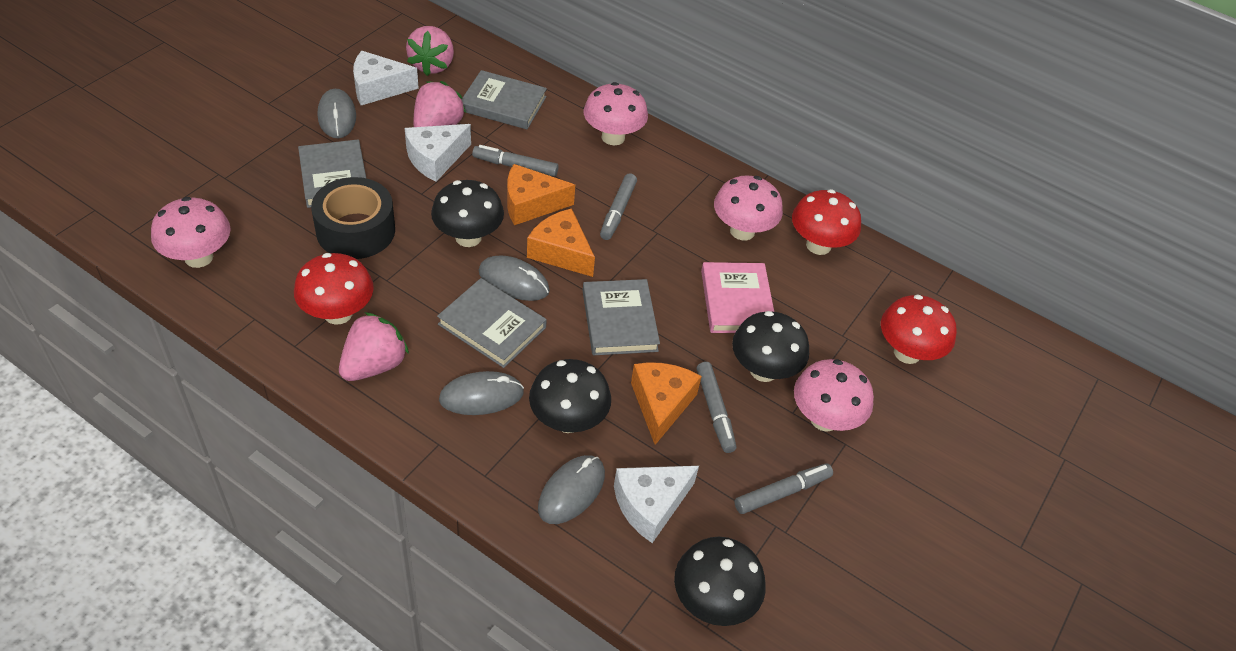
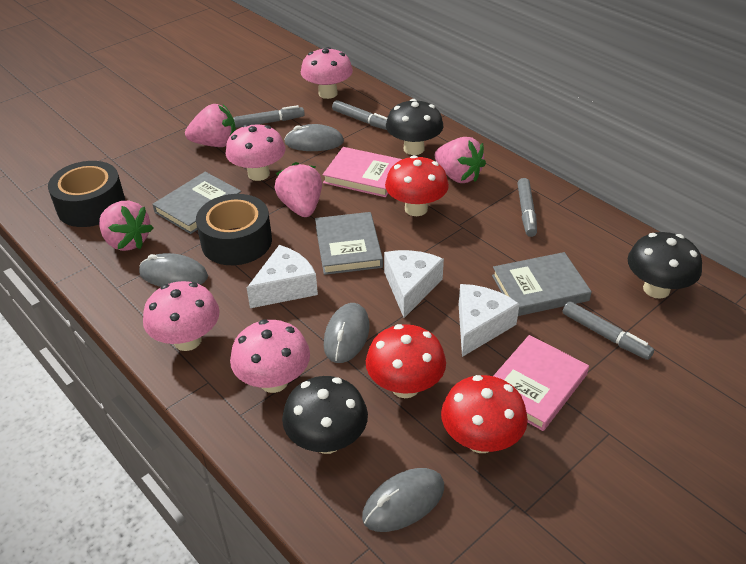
black mushroom: [431,180,504,247] [529,359,611,433] [674,537,766,626] [732,311,809,382] = 4 -> [282,376,368,454] [386,99,443,155] [628,232,702,299] = 3
black tape: [311,177,395,259] = 1 -> [48,161,125,227] [196,194,272,265] = 2
grey book: [298,140,366,208] [437,278,547,368] [461,70,547,129] [583,279,660,355] = 4 -> [152,172,241,234] [315,212,383,275] [492,252,592,316] = 3
orange cheese: [507,164,575,225] [527,208,595,277] [631,362,702,445] = 3 -> none = 0
pink book: [701,262,774,333] = 1 -> [323,147,402,197] [493,335,589,431] = 2
pink strawberry: [339,312,409,381] [406,26,454,76] [413,81,466,127] = 3 -> [99,201,153,251] [185,104,236,147] [274,162,322,217] [435,137,486,183] = 4

